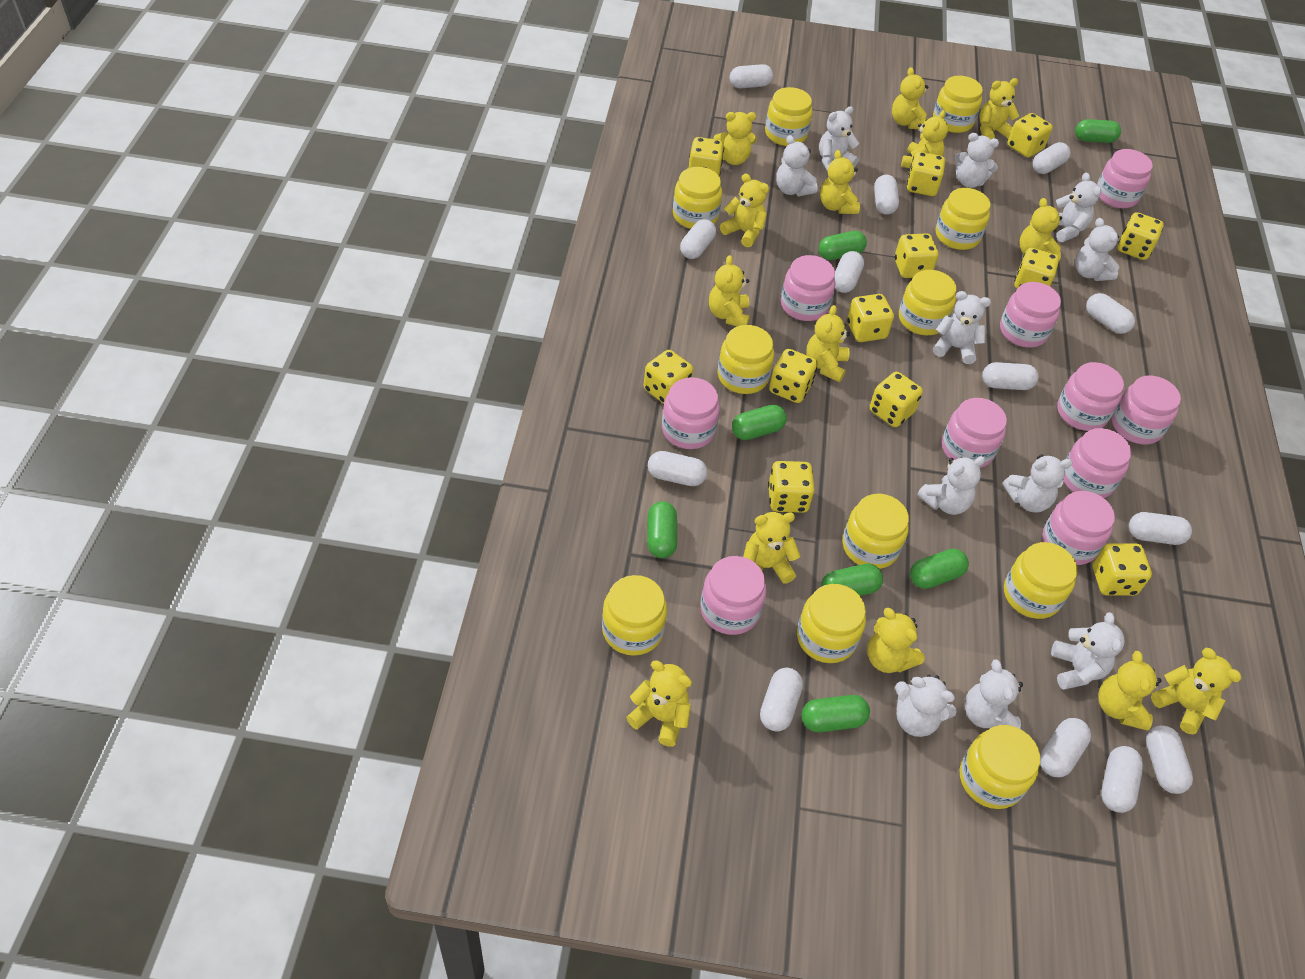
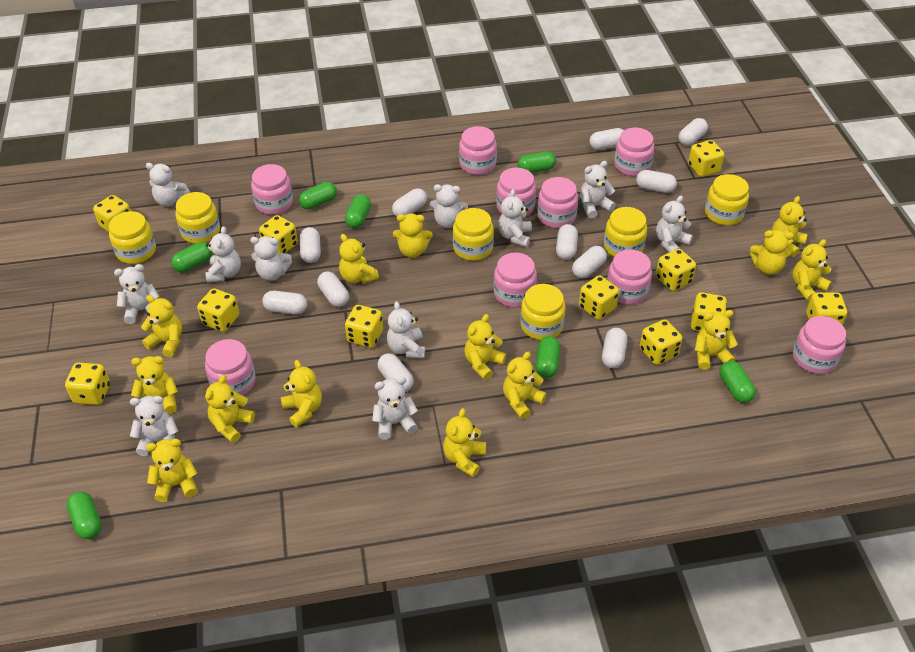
pink jar: [662,377,720,449] [700,556,766,635] [781,255,836,321] [942,398,1007,468] [1000,282,1061,348] [1042,491,1115,565] [1057,362,1124,431] [1063,428,1132,498] [1097,149,1153,208] [1112,376,1181,445] = 10 -> [205,339,256,396] [251,164,293,215] [459,126,497,175] [493,253,537,307] [496,168,536,216] [537,177,578,228] [607,250,652,304] [614,128,654,176] [793,316,846,374] = 9
white capsule: [648,451,707,486] [680,219,716,259] [730,64,773,88] [760,668,803,732] [835,251,864,293] [874,175,899,215] [982,362,1039,390] [1033,142,1070,174] [1040,718,1091,777] [1086,293,1135,334] [1101,746,1143,813] [1129,512,1192,545] [1146,726,1193,794] = 13 -> [262,291,307,315] [300,227,321,263] [317,271,349,307] [378,353,414,392] [392,188,427,217] [556,224,578,260] [572,246,607,278] [589,128,624,150] [602,328,627,368] [636,170,677,193] [679,118,708,146] = 11
yellow dice: [644,350,693,404] [689,137,724,176] [768,461,815,513] [769,349,818,403] [847,294,894,342] [870,372,923,427] [895,233,939,278] [907,152,945,196] [1007,113,1053,157] [1014,248,1059,289] [1093,543,1152,596] [1118,212,1164,260] = 12 -> [65,363,110,405] [93,195,131,232] [197,288,239,332] [259,215,298,254] [345,305,383,348] [579,275,619,320] [640,319,683,365] [656,249,696,291] [688,140,724,177] [691,292,727,331] [806,292,847,325] = 11
yellow jar: [602,575,667,656] [673,167,722,229] [718,325,774,394] [765,87,813,146] [797,584,866,663] [842,494,909,569] [899,270,956,335] [933,76,983,133] [935,188,990,250] [960,725,1040,809] [1004,542,1077,619] = 11 -> [109,211,156,264] [175,192,220,244] [453,208,494,261] [520,284,566,340] [604,207,647,257] [705,174,749,225] = 6

